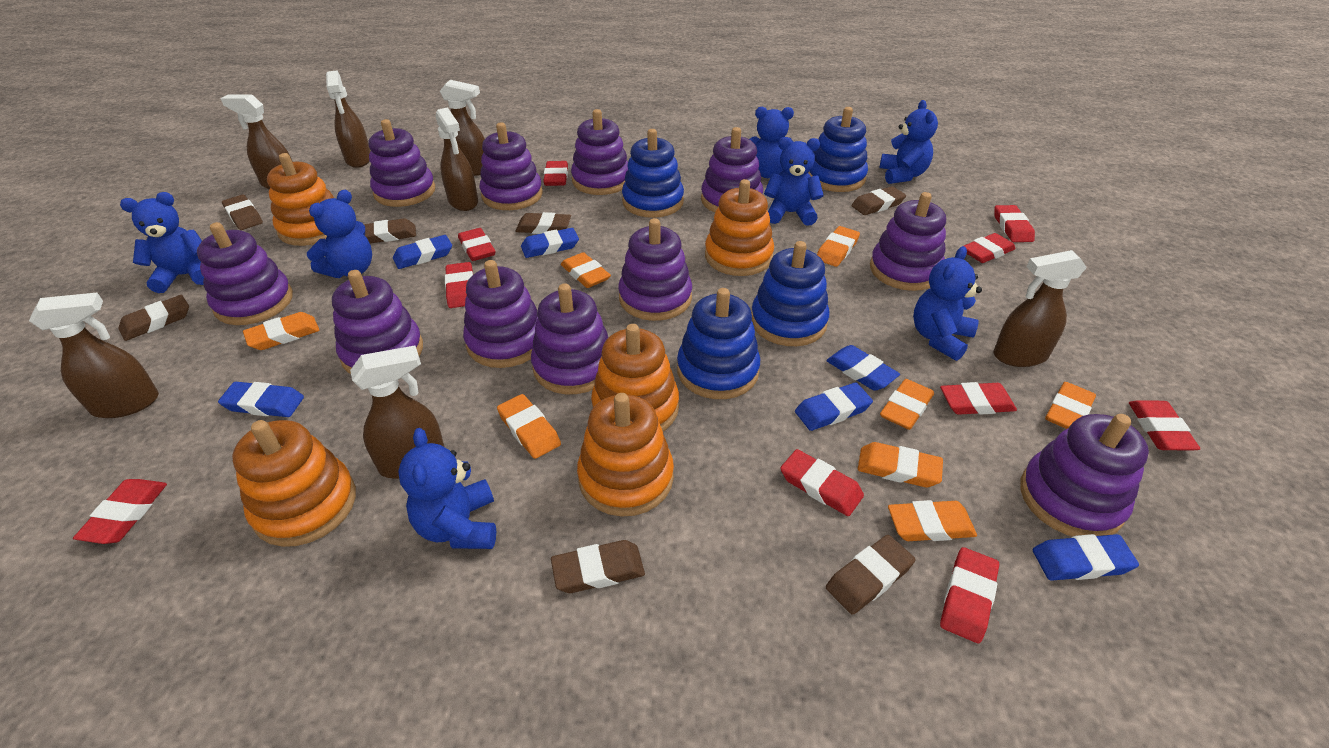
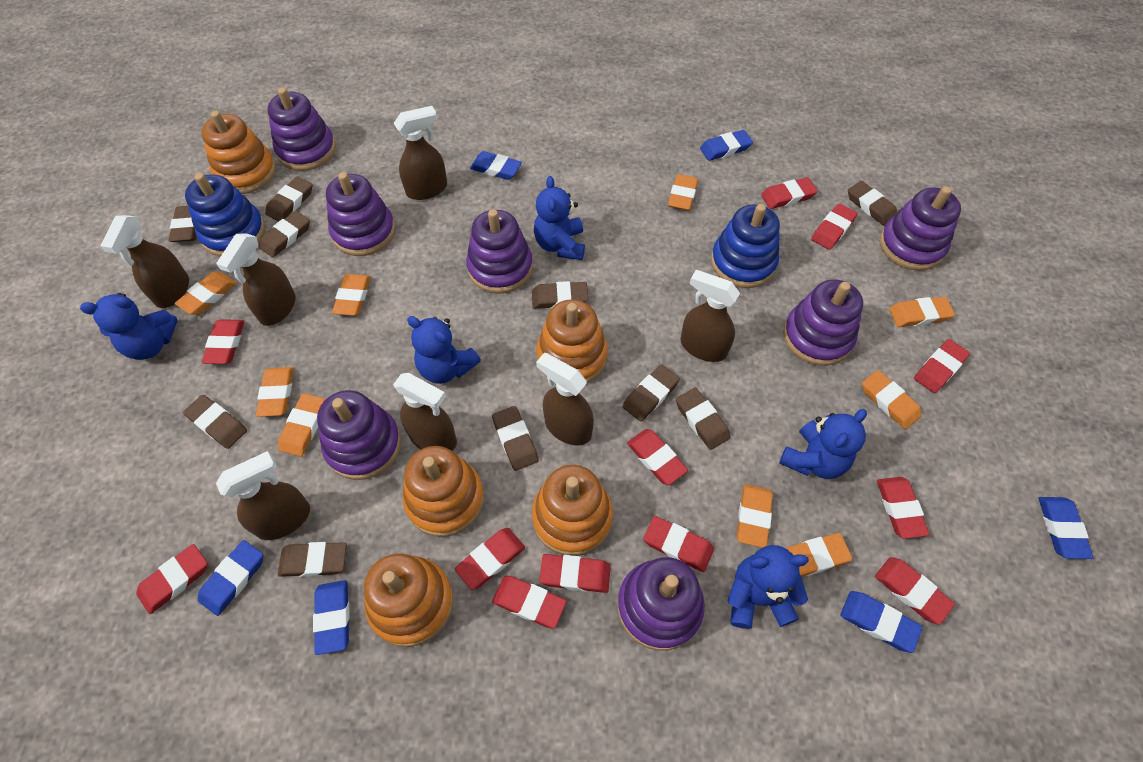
blue stacking toy: [622,129,684,218] [677,288,760,399] [751,241,830,346] [808,107,868,192] = 4 -> [185,173,265,257] [711,204,780,288] = 2
blue teddy bear: [120,192,204,293] [307,190,372,278] [398,428,496,549] [750,107,794,178] [764,137,824,226] [880,100,938,184] [913,246,982,361] = 7 -> [80,293,178,360] [407,316,481,384] [534,176,585,260] [727,545,809,629] [779,409,867,479] = 5
brown eraser: [119,295,189,341] [222,195,263,230] [364,218,416,244] [515,212,571,234] [551,540,645,593] [826,535,915,615] [851,186,906,215] = 7 -> [168,206,197,242] [183,395,247,449] [259,211,310,258] [265,176,313,221] [278,542,347,577] [492,406,539,471] [532,281,588,309] [622,364,680,422] [676,388,731,450] [848,181,897,226] = 10
orange eraser: [243,312,319,350] [497,394,561,459] [561,252,611,288] [817,226,860,267] [858,442,943,487] [880,379,934,430] [888,500,977,541] [1045,382,1096,429] = 8 -> [175,272,236,315] [256,367,294,417] [278,393,325,457] [332,274,371,316] [668,174,698,211] [737,484,773,548] [786,533,852,577] [862,370,922,429] [889,297,955,327] = 9
purple stacking toy: [197,222,293,325] [332,270,423,374] [369,119,435,207] [463,260,538,368] [480,122,543,210] [531,283,608,394] [571,109,628,195] [618,218,692,321] [701,127,763,213] [870,192,946,291] [1020,414,1149,537] = 11 -> [267,88,336,171] [317,390,401,480] [326,172,395,256] [466,209,533,294] [617,557,705,651] [783,279,863,366] [880,186,961,271] = 7
red eraser: [73,479,167,544] [445,262,473,308] [458,228,496,261] [543,161,568,186] [780,449,864,516] [940,382,1017,415] [940,547,999,643] [964,233,1015,263] [994,205,1035,242] [1129,400,1200,451] = 10 -> [136,544,207,614] [202,319,244,364] [455,528,525,590] [492,576,566,629] [539,554,611,593] [627,429,688,485] [643,516,714,572] [761,177,818,209] [811,203,857,250] [875,557,955,625] [877,477,929,539] [914,339,970,393] = 12

